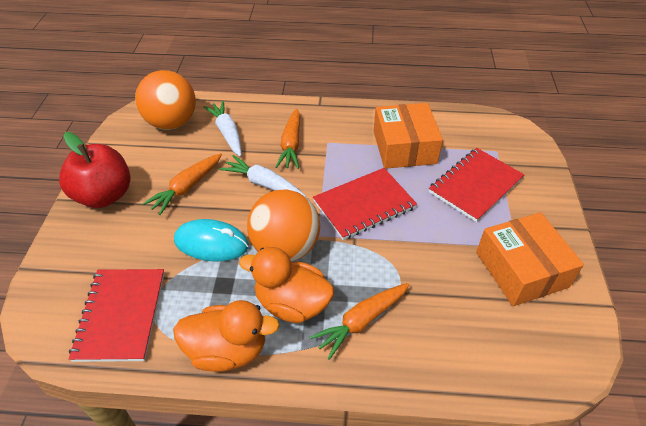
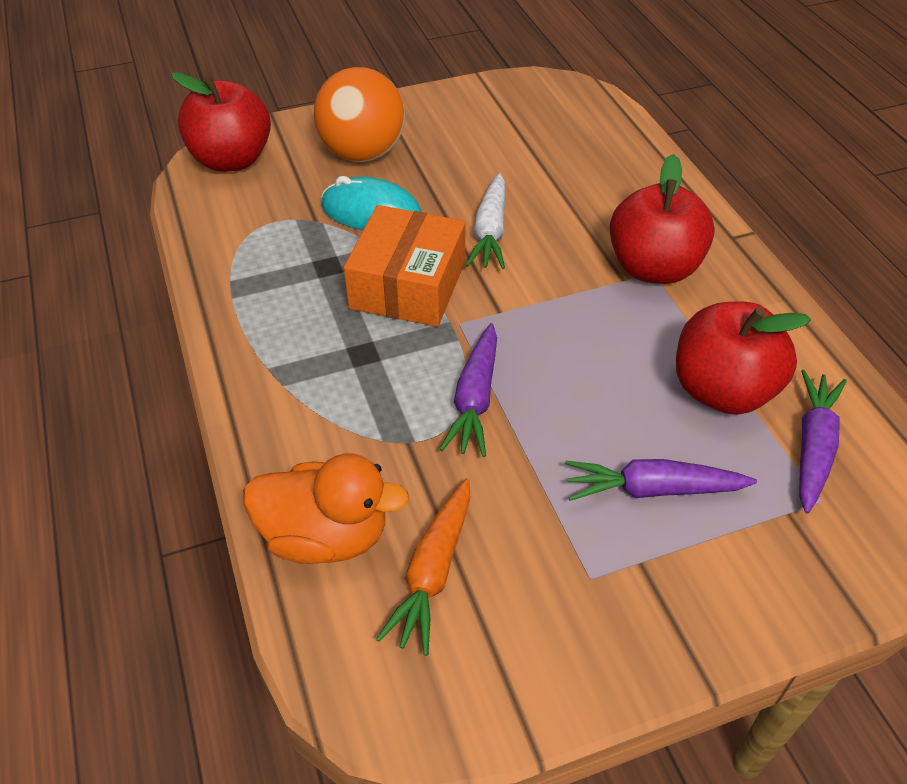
orange ball: [135,70,196,130] [247,189,320,261] = 2 -> [314,67,405,162] = 1
orange box: [374,103,443,169] [476,212,584,306] = 2 -> [344,205,466,327] = 1
orange carrot: [143,153,222,215] [275,108,300,169] [310,283,409,360] = 3 -> [376,478,471,656] = 1
orange duck: [173,300,280,372] [239,247,334,323] = 2 -> [243,454,409,564] = 1
purple carrot: none = 0 -> [439,323,497,457] [565,459,757,501] [799,370,847,514] = 3
red apple: [59,132,131,208] = 1 -> [171,72,271,172] [609,154,715,284] [676,302,811,415] = 3
red notebook: [69,269,165,362] [313,168,417,240] [429,148,524,222] = 3 -> none = 0
white carrot: [203,101,241,157] [220,155,306,197] = 2 -> [466,173,505,269] = 1

